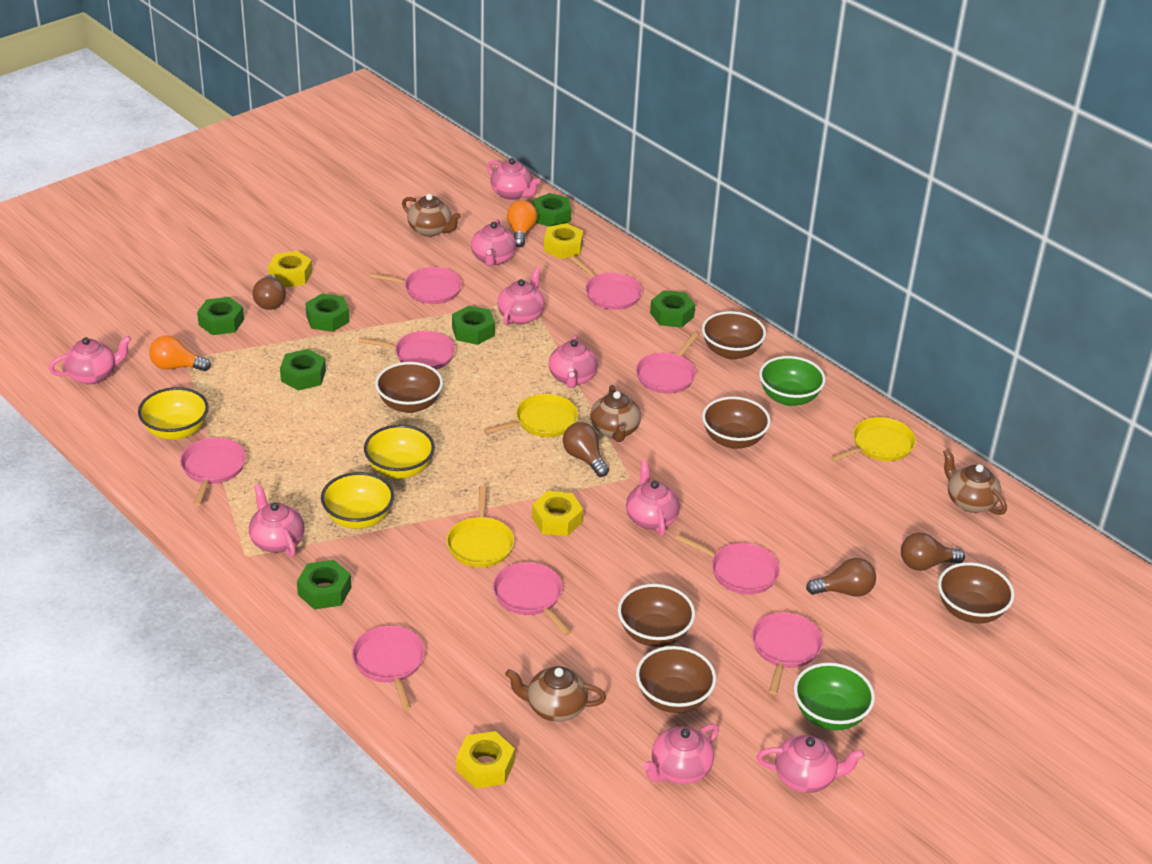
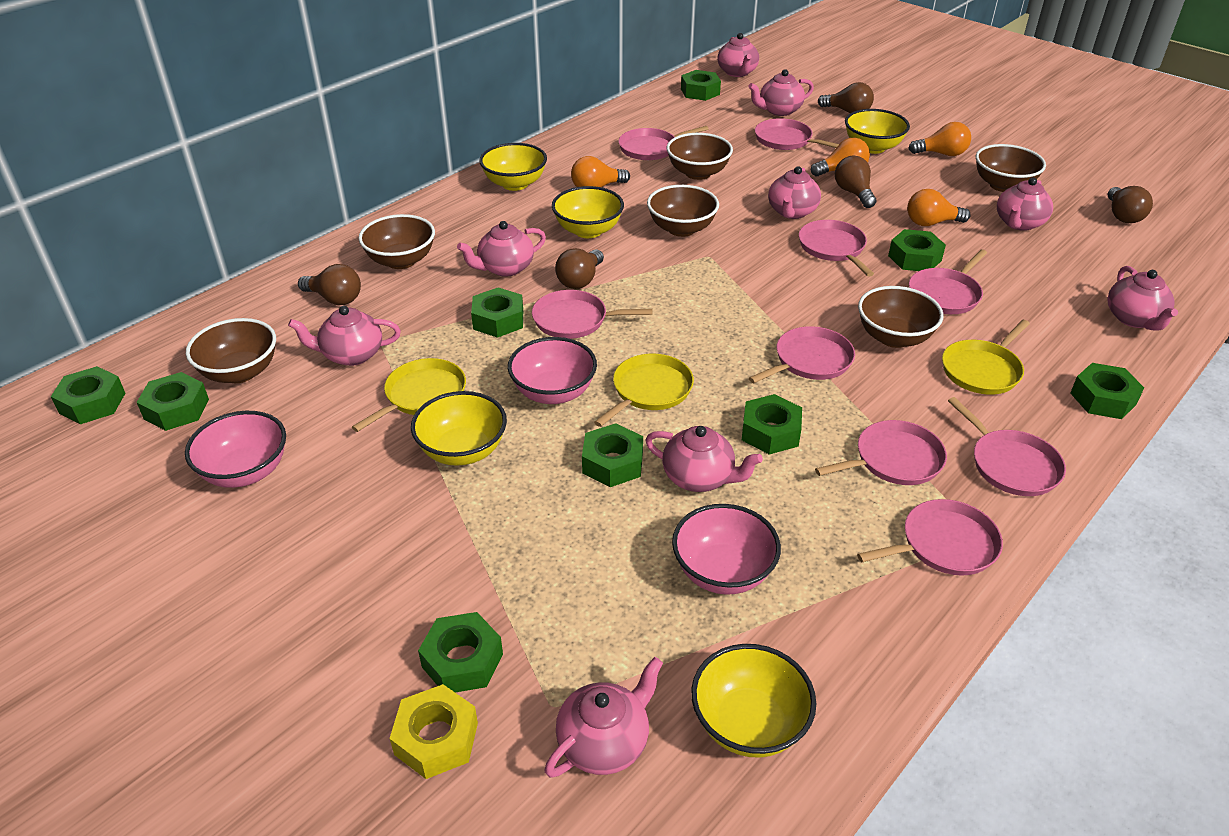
brown light bulb: [253,274,286,310] [563,422,609,477] [806,558,876,597] [901,533,965,571] = 4 -> [298,264,361,305] [555,248,604,289] [818,82,874,113] [835,155,877,208] [1108,186,1153,223] = 5
brown teapot: [402,194,461,237] [505,666,606,722] [590,385,641,442] [943,449,1007,515] = 4 -> none = 0
green bowl: [759,356,826,406] [794,663,875,730] = 2 -> none = 0
green nut: [197,297,244,335] [280,349,326,391] [297,560,352,610] [305,293,350,332] [452,306,495,345] [533,193,571,226] [650,290,695,328] = 7 -> [51,366,125,424] [137,372,209,431] [418,612,503,692] [471,287,523,338] [582,423,643,487] [681,70,721,101] [742,394,802,455] [888,229,946,271] [1070,363,1144,419] = 9
orange light bulb: [149,335,211,371] [507,200,538,247] = 2 -> [571,156,630,187] [811,138,870,176] [907,189,971,226] [908,122,971,156] = 4
pink bowl: none = 0 -> [185,411,286,488] [508,337,597,404] [672,504,781,595] = 3
yellow bowl: [138,387,209,440] [321,472,394,529] [364,424,435,479] = 3 -> [411,391,507,466] [479,143,547,191] [552,186,624,238] [691,644,816,758] [845,109,910,154] = 5
yellow nut: [268,251,312,287] [456,731,515,788] [532,491,583,536] [544,223,583,259] = 4 -> [390,684,478,779] = 1

